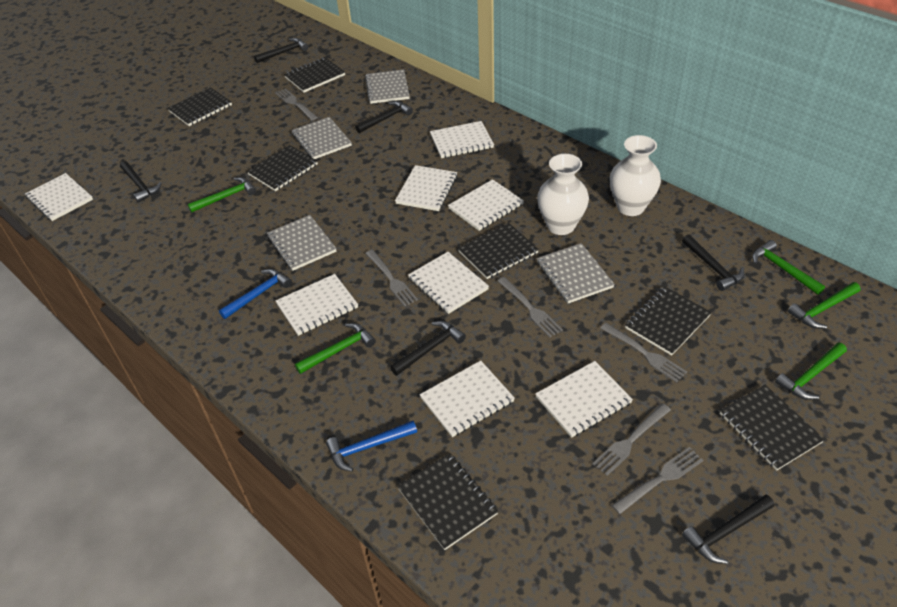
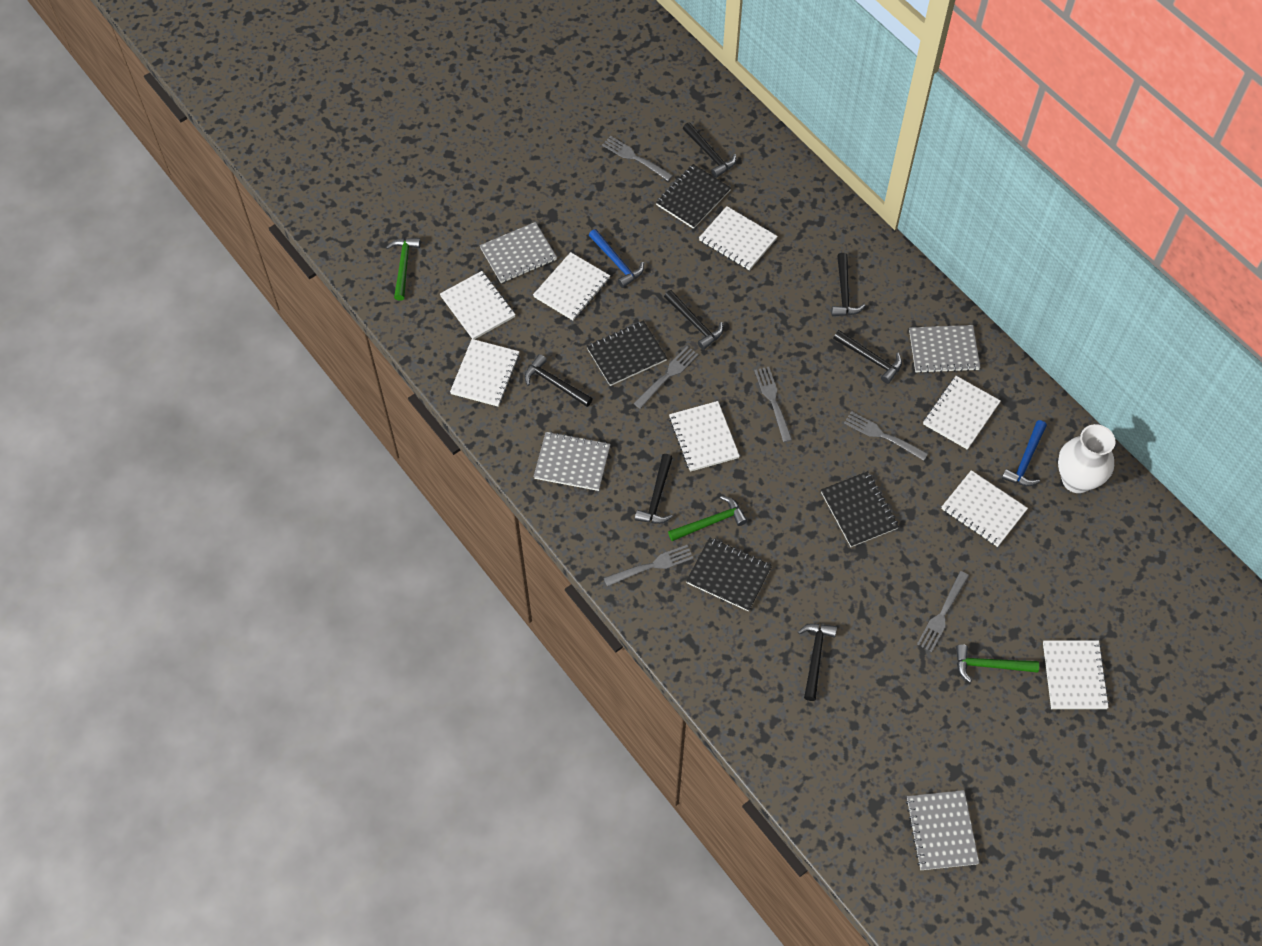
black hammer: [120,161,162,203] [254,38,308,63] [355,101,413,133] [390,321,466,376] [682,234,745,291] [682,495,775,564] = 6 -> [525,354,593,407] [635,454,673,524] [664,290,723,350] [683,122,736,178] [798,624,837,701] [831,253,865,316] [833,330,902,384] = 7
black notebook: [167,87,232,126] [247,145,318,191] [284,57,345,93] [397,453,498,550] [458,223,539,279] [625,287,712,356] [720,385,825,471] = 7 -> [587,321,667,386] [656,164,731,229] [686,537,772,612] [821,471,899,547] = 4
green hammer: [187,177,256,213] [295,323,376,374] [752,240,825,295] [775,343,847,400] [788,282,861,329] = 5 -> [386,238,421,301] [668,496,747,541] [956,644,1039,682] = 3
white vase: [537,154,589,235] [610,135,661,216] = 2 -> [1058,424,1116,493] = 1

